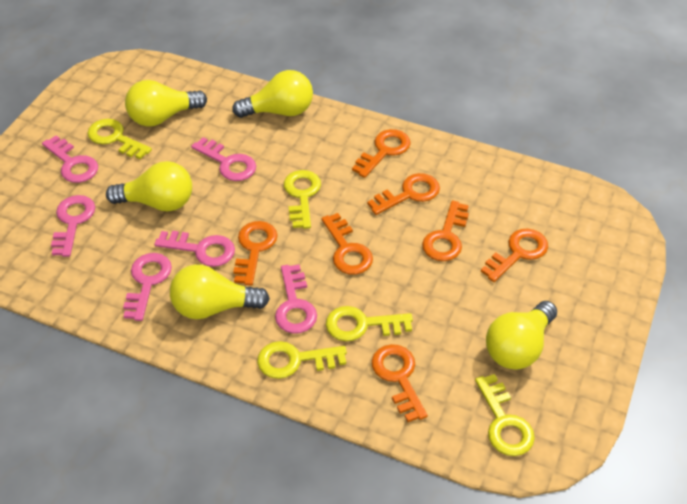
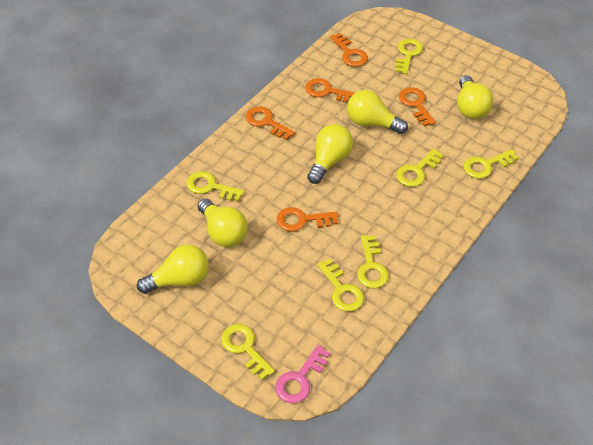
orange key: [233,221,278,286] [321,213,373,275] [352,129,411,178] [367,173,440,215] [372,344,428,422] [422,201,469,261] [481,229,548,282] = 7 -> [246,106,295,140] [276,207,339,232] [305,78,355,103] [330,33,368,67] [399,87,436,127] = 5
pink key: [42,135,98,183] [51,195,95,257] [123,253,172,321] [154,231,235,267] [191,137,256,181] [275,264,317,334] = 6 -> [275,345,330,403] = 1
yellow key: [87,119,152,159] [257,341,347,379] [284,170,321,229] [326,306,413,341] [475,374,535,456] = 5 -> [187,171,245,202] [221,324,275,380] [317,259,364,312] [357,235,389,289] [395,39,423,74] [396,148,444,187] [463,149,519,179] = 7

